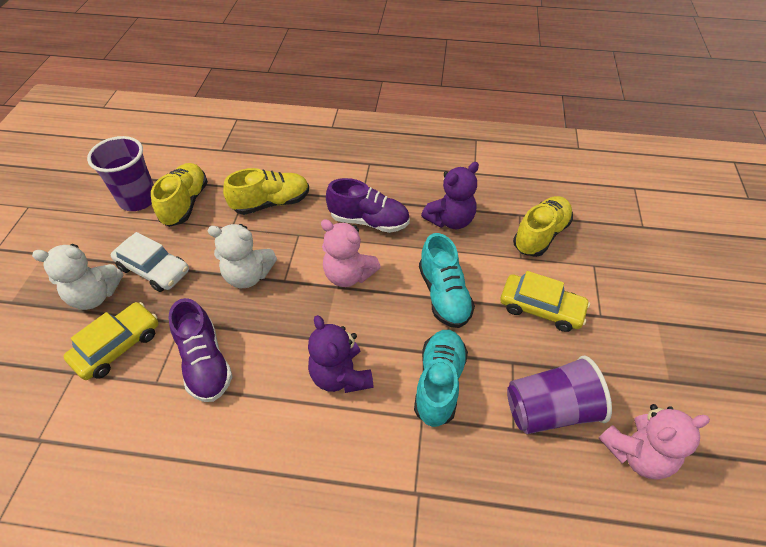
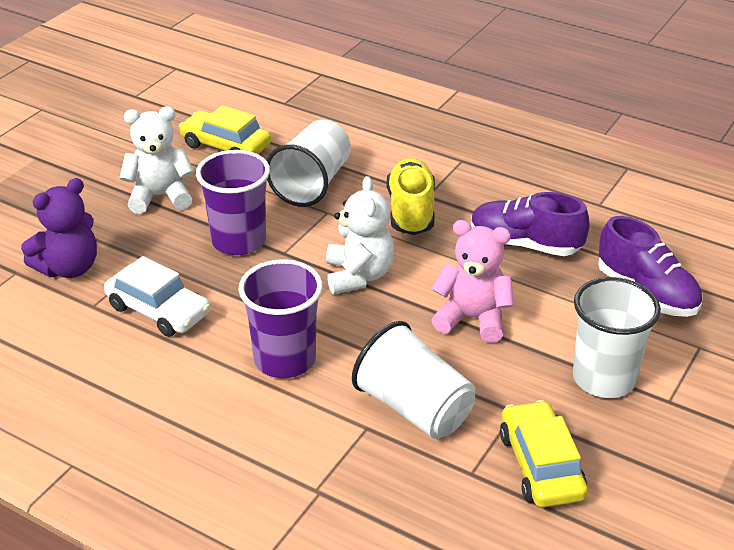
pink teddy bear: [321,219,381,287] [599,404,710,480] = 2 -> [431,220,514,343] = 1
purple teddy bear: [308,315,374,393] [421,162,479,229] = 2 -> [21,178,97,278] = 1
turquoise shoe: [414,330,468,427] [419,233,475,328] = 2 -> none = 0
white cup: none = 0 -> [266,120,351,207] [352,321,475,439] [573,277,661,398] = 3
yellow shoe: [151,163,208,227] [223,168,309,215] [513,196,573,257] = 3 -> [387,158,435,235] = 1

